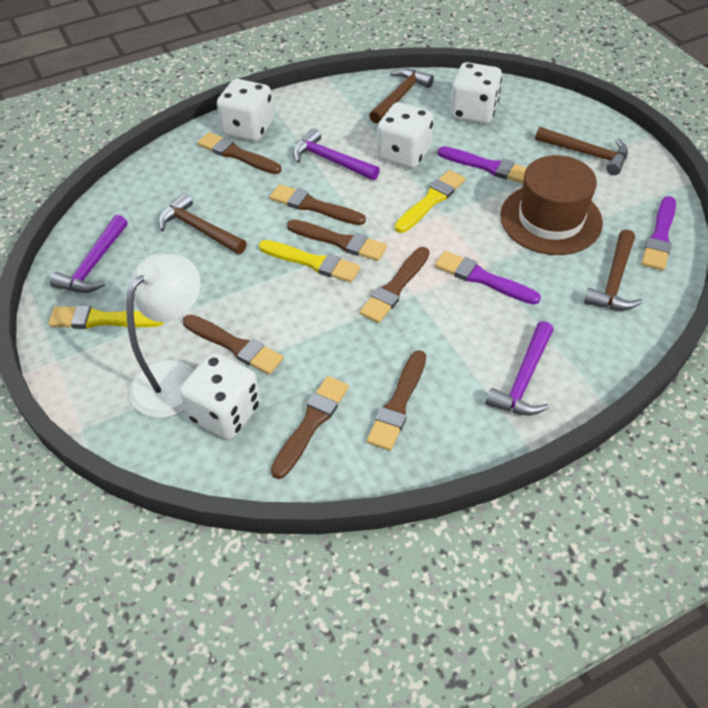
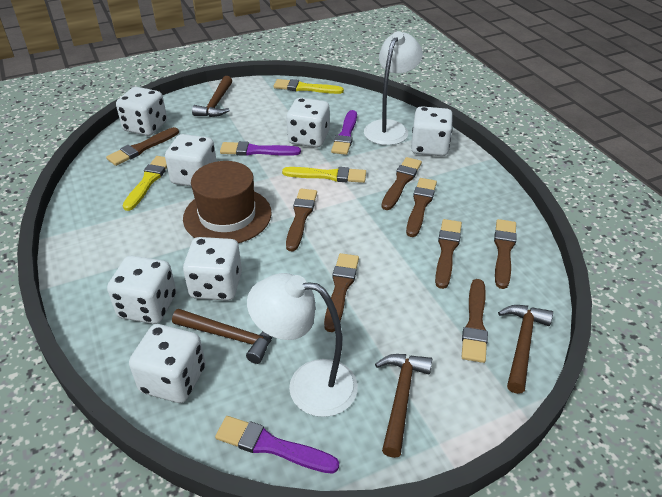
brown brush: [183,314,283,375] [197,132,282,174] [270,184,366,225] [271,376,349,479] [287,220,387,261] [360,247,430,323] [367,350,426,451] = 7 -> [106,127,179,166] [286,189,317,251] [324,253,359,332] [382,157,422,210] [406,178,437,237] [435,219,462,289] [462,279,488,363] [494,219,517,289] = 8
purple hammer: [50,215,128,293] [293,128,380,180] [486,321,554,416] = 3 -> none = 0
white dice: [180,353,261,440] [217,79,274,141] [377,102,434,168] [450,62,502,124] = 4 -> [107,256,176,324] [116,87,167,136] [129,324,206,403] [165,134,217,186] [183,237,242,301] [286,98,329,148] [411,106,453,156] = 7
white lamp: [126,254,200,418] = 1 -> [247,273,358,417] [364,31,423,145] = 2

